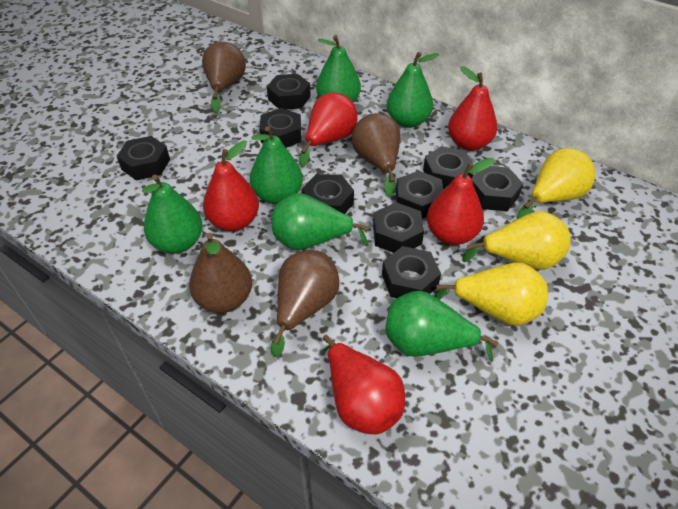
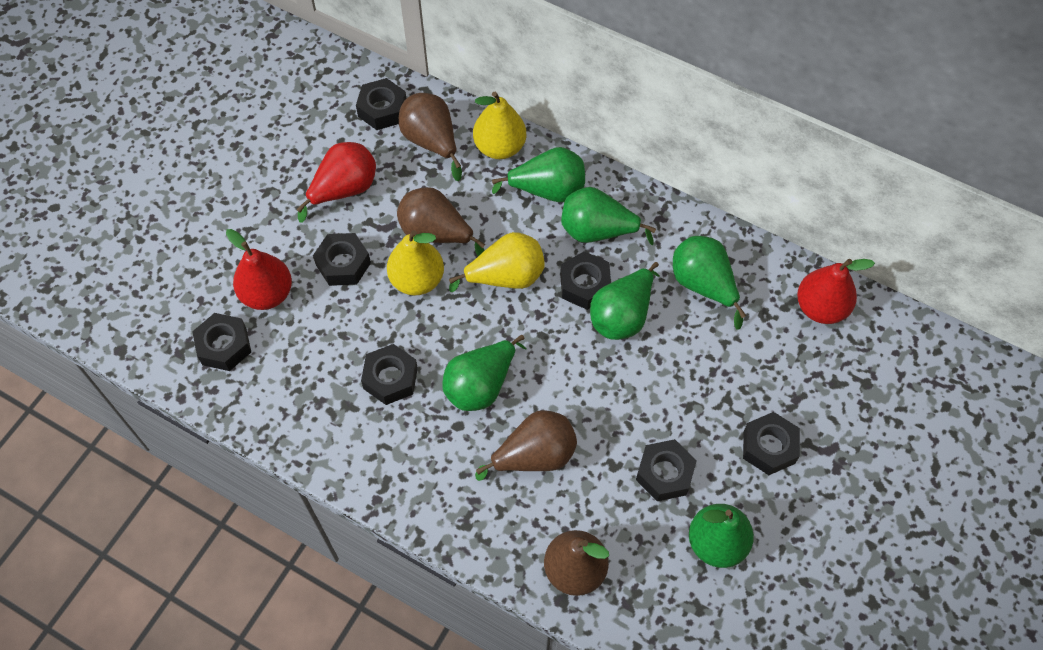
black nut: [117,136,170,180] [259,108,301,148] [267,74,311,110] [302,174,354,214] [373,202,424,253] [382,246,441,298] [396,171,443,219] [423,146,473,189] [471,166,523,211] = 9 -> [192,313,251,371] [313,233,371,286] [356,78,407,130] [361,344,418,405] [560,251,611,310] [636,439,697,501] [743,412,800,475] = 7
red pear: [203,141,259,231] [299,93,358,167] [323,335,405,434] [427,158,494,245] [448,66,497,151] = 5 -> [226,229,292,310] [296,142,376,223] [797,259,875,324] = 3

